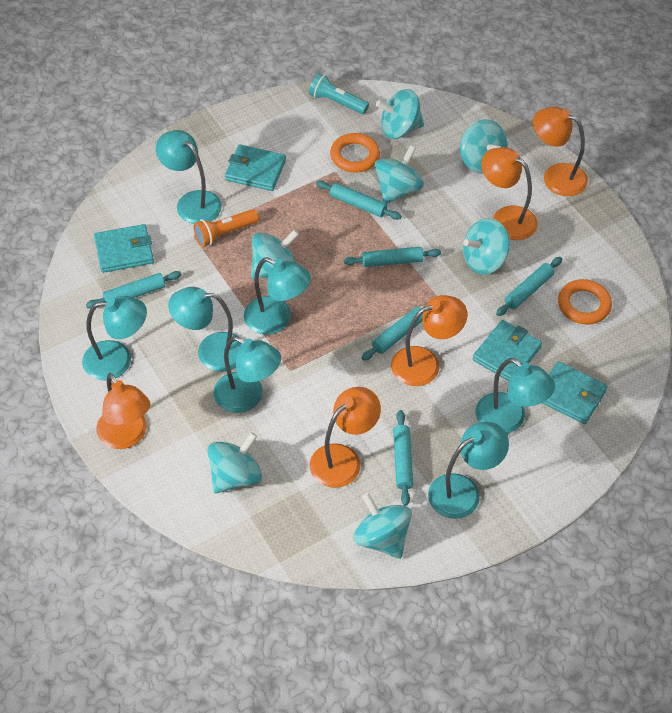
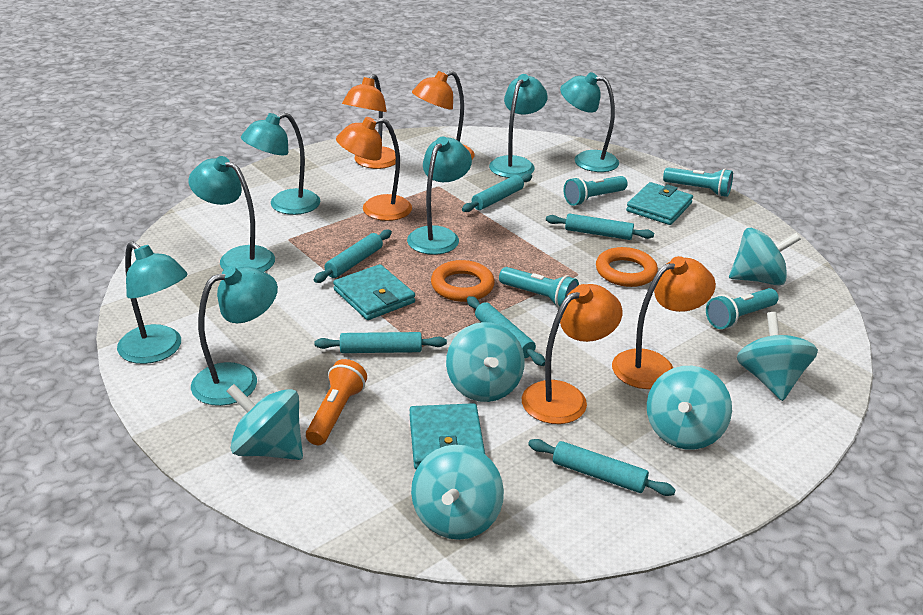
turquoise flashlight: [309,73,369,114] = 1 -> [499,267,579,308] [563,176,628,206] [663,167,733,197] [706,288,779,329] = 4
turquoise spinning top: [207,432,262,494] [251,230,299,279] [354,492,412,559] [375,145,424,204] [376,89,424,139] [460,120,508,174] [463,218,510,274] = 7 -> [226,384,303,460] [411,445,504,540] [446,322,525,402] [647,366,732,450] [729,228,801,286] [737,312,818,401] = 6
turquoise wallet: [94,224,154,273] [225,144,286,191] [473,320,542,381] [542,361,608,424] = 4 -> [333,264,415,320] [410,403,485,470] [626,182,693,225] = 3

